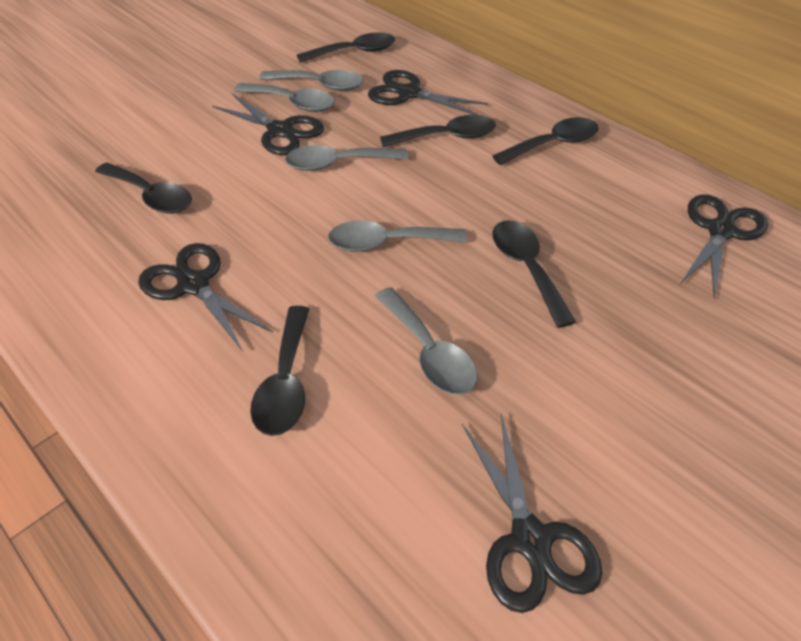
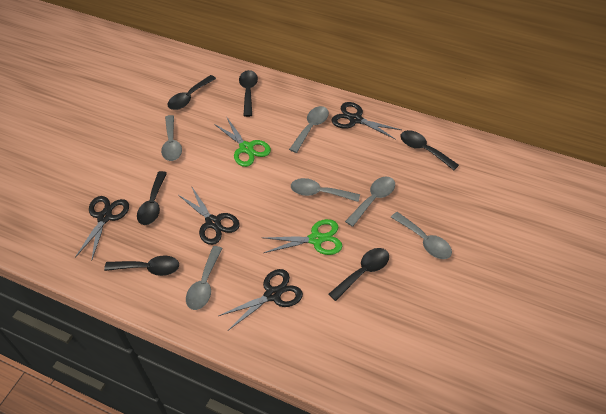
black scissors: [138,243,273,351] [212,94,324,155] [368,70,488,115] [462,414,602,613] [680,194,768,299] = 5 -> [75,196,129,262] [177,186,240,245] [219,269,303,330] [332,102,401,140] = 4
green scissors: none = 0 -> [214,116,271,167] [264,219,343,255] = 2
grey spoon: [234,83,335,112] [259,70,363,91] [285,145,408,171] [328,221,467,252] [375,287,477,395] = 5 -> [161,115,182,161] [186,246,223,310] [289,106,329,153] [291,178,360,202] [345,177,395,227] [391,212,452,259] = 6

